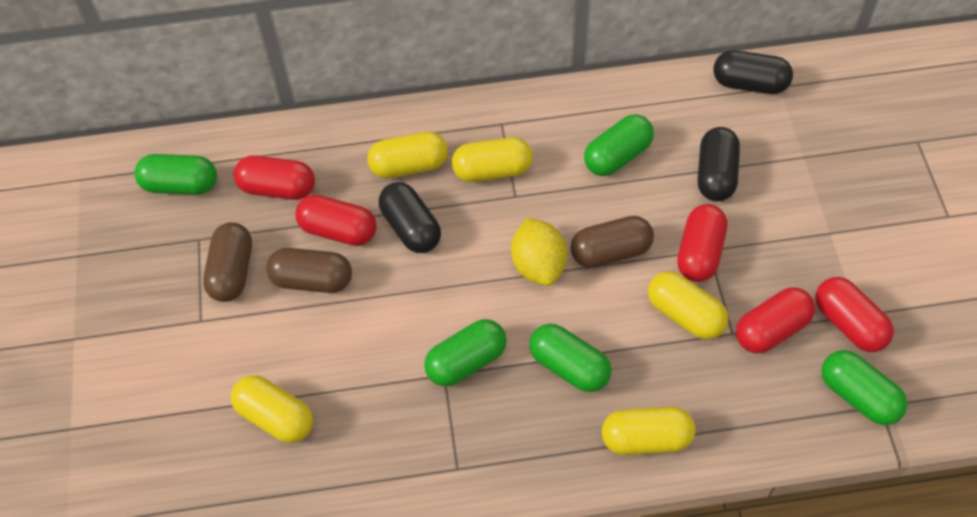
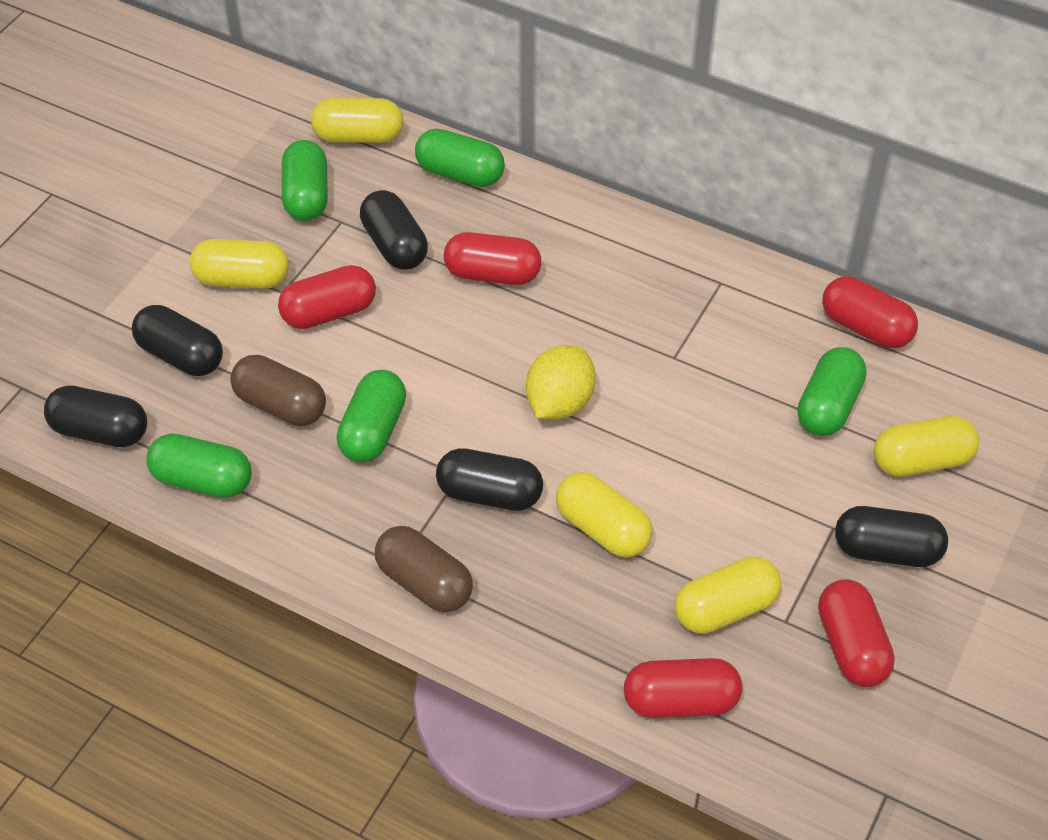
black capsule: [379,182,441,253] [698,127,740,202] [713,50,793,94] = 3 -> [44,386,147,447] [132,305,223,376] [360,190,428,270] [436,448,543,511] [835,506,948,567] = 5
brown capsule: [203,222,252,302] [266,248,352,293] [570,216,654,268] = 3 -> [230,355,326,426] [375,526,473,612] = 2

